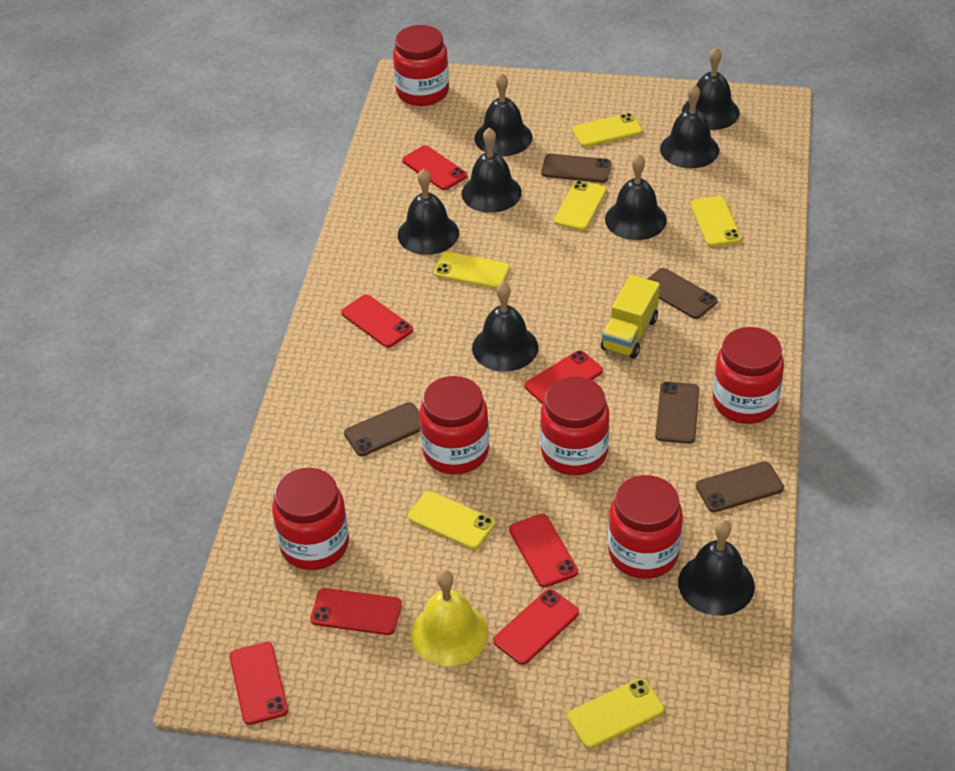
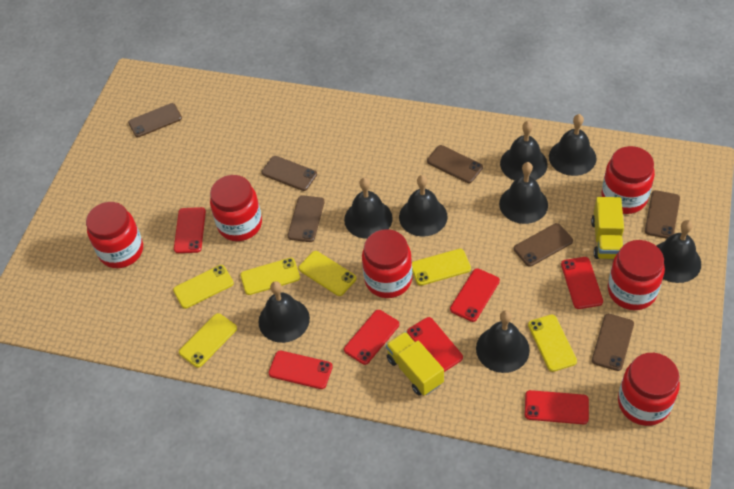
brown phone: [344,402,420,456] [541,154,611,183] [647,268,718,319] [655,382,699,444] [696,461,784,512] = 5 -> [128,103,182,137] [262,156,317,191] [287,195,325,242] [427,145,483,183] [514,223,573,267] [592,314,634,371] [645,190,680,239] = 7
yellow bell: [411,570,488,666] = 1 -> none = 0
yellow truck: [601,275,660,359] = 1 -> [386,332,444,396] [591,197,624,259] = 2

